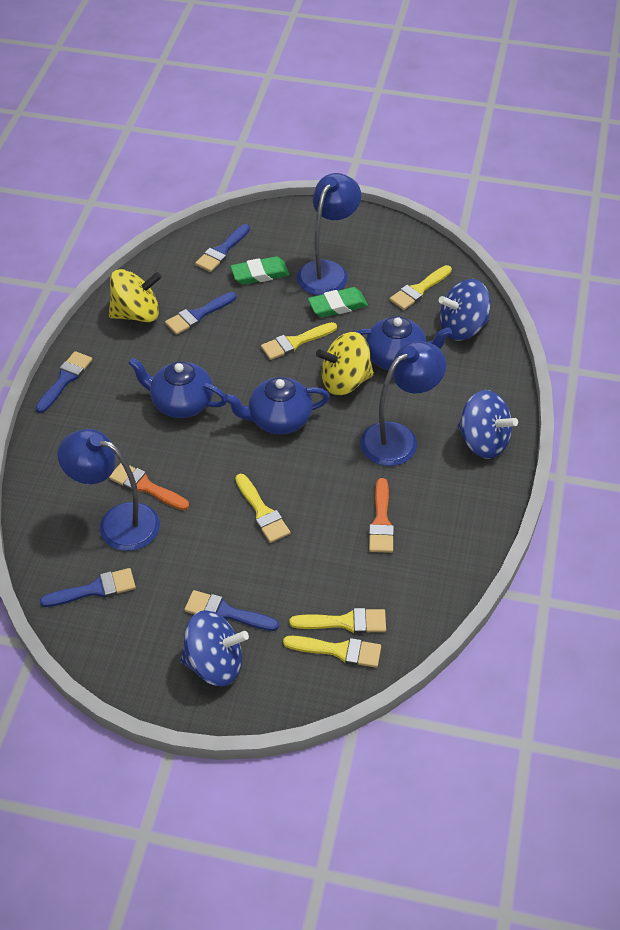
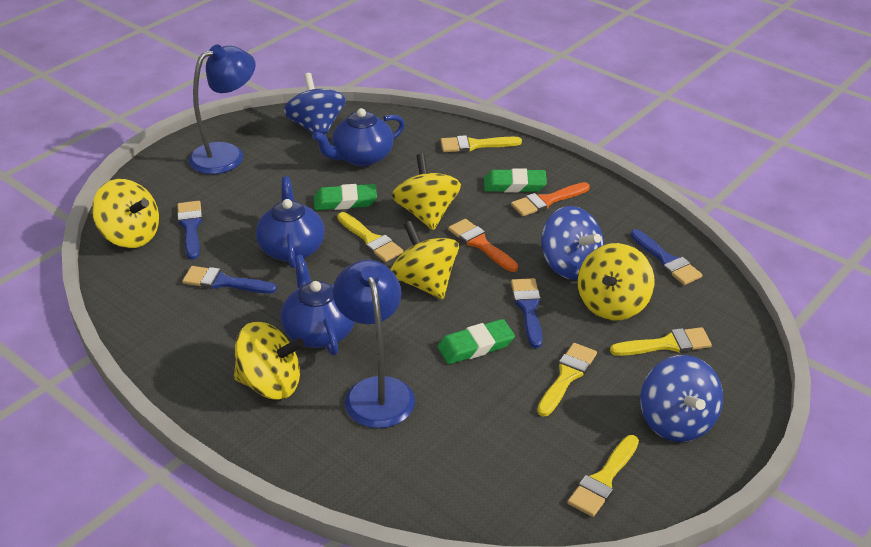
blue brush: [36,351,93,413] [40,568,136,607] [165,292,236,335] [184,590,279,631] [195,224,250,272] = 5 -> [177,201,203,260] [182,266,277,294] [511,278,543,348] [630,229,702,285] = 4
blue lamp: [57,429,160,551] [297,173,361,295] [360,341,446,466] = 3 -> [188,44,256,174] [333,260,415,428] = 2
green eraser: [230,256,290,285] [308,287,368,317] = 2 -> [314,184,377,210] [437,319,515,364] [484,168,547,193] = 3
yellow spinning top: [109,269,162,322] [316,332,374,395] = 2 -> [92,179,159,248] [234,322,304,400] [390,221,459,299] [392,153,461,230] [578,243,655,321] = 5

